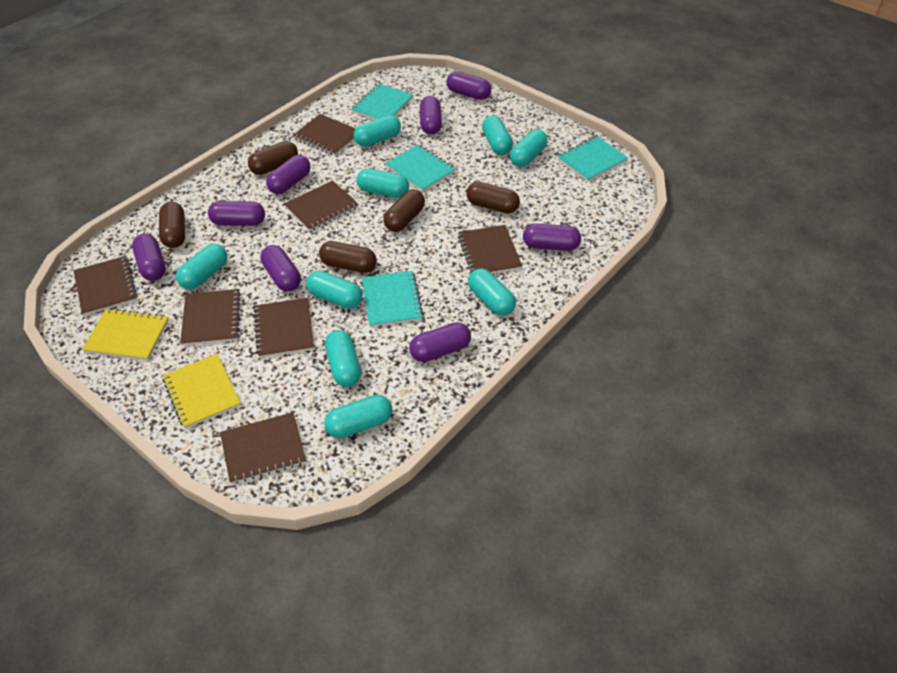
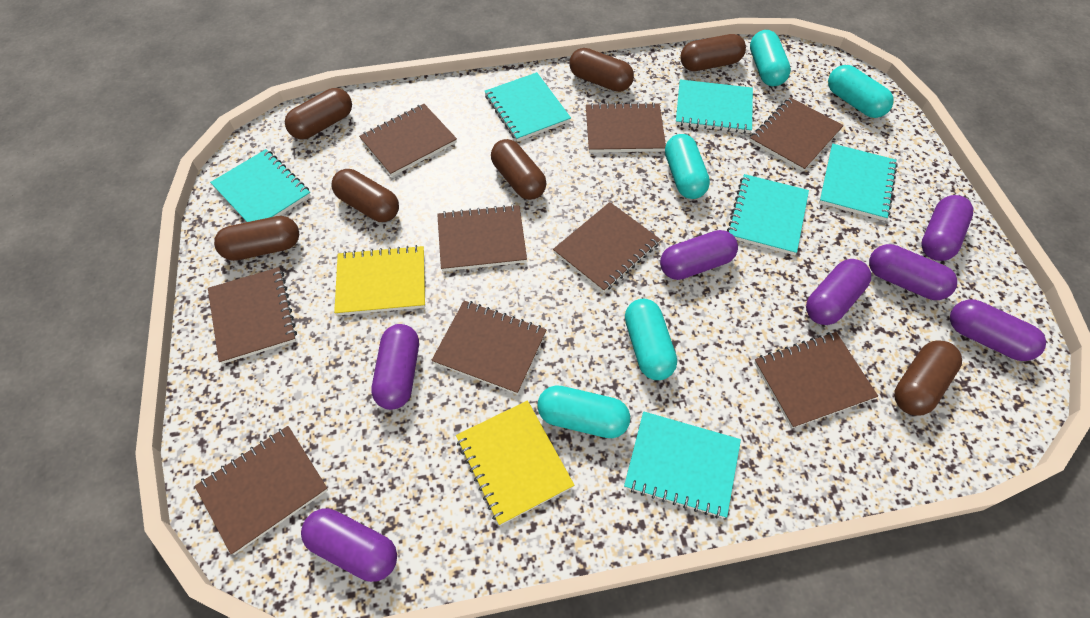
brown capsule: [159,202,185,248] [248,141,298,175] [319,241,377,273] [383,189,425,232] [466,182,520,214] = 5 -> [214,216,299,261] [285,88,352,139] [332,169,399,222] [491,139,546,200] [569,48,634,92] [680,34,746,71] [894,340,962,416] = 7
brown notebook: [74,256,138,316] [180,289,241,346] [220,412,306,484] [254,298,314,358] [284,181,359,231] [293,114,356,156] [458,225,522,274] = 7 -> [195,426,328,555] [208,267,297,364] [359,104,457,177] [431,301,547,394] [437,204,527,271] [553,202,661,293] [586,102,666,153] [750,97,844,171] [754,332,878,428] = 9
purple capsule: [132,234,166,281] [208,201,265,226] [260,245,301,292] [266,155,310,194] [409,322,471,362] [420,96,442,135] [446,71,491,100] [523,224,581,251] = 8 -> [301,508,397,582] [372,324,419,410] [660,230,738,280] [806,259,871,325] [869,244,957,300] [921,195,973,261] [950,299,1046,361] = 7
turquoise capsule: [176,244,227,290] [306,271,363,308] [324,395,393,438] [325,330,361,387] [354,115,401,147] [356,168,409,198] [468,268,516,316] [482,115,513,155] [510,129,548,167] = 9 -> [537,385,630,438] [625,299,677,380] [665,134,710,199] [750,30,791,86] [828,65,894,118] = 5
turquoise notebook: [351,84,413,120] [362,271,423,327] [385,144,456,192] [557,136,628,182] = 4 -> [210,149,311,222] [485,72,571,142] [624,411,741,519] [676,80,753,134] [727,174,809,255] [819,144,898,221] = 6

